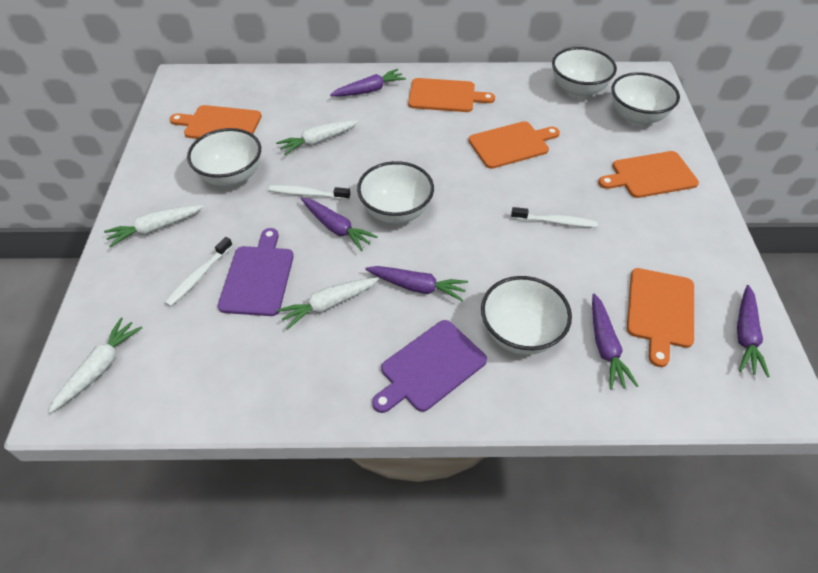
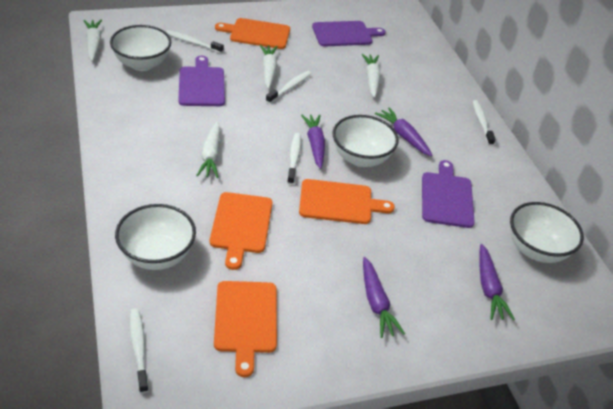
orange cutting board: [170,105,262,139] [408,78,495,112] [468,121,560,169] [598,151,699,198] [627,268,694,367] = 5 -> [210,192,273,270] [214,281,277,377] [215,18,290,49] [299,179,395,224] = 4
purple carrot: [301,198,378,251] [330,69,406,96] [365,266,468,301] [592,294,638,389] [737,285,770,377] = 5 -> [301,114,325,169] [363,257,405,338] [375,107,433,157] [479,244,515,320] = 4
purple cutting board: [218,228,294,316] [372,320,487,413] = 2 -> [179,56,225,106] [312,21,385,46] [422,160,475,228] = 3
white bowl: [187,128,261,186] [357,161,434,224] [481,276,572,355] [552,47,617,97] [612,72,680,125] = 5 -> [110,25,171,71] [115,204,196,270] [332,115,399,167] [510,202,584,263] = 4
white toothbrush: [165,237,233,307] [269,185,350,200] [511,207,598,228] = 3 -> [130,308,149,393] [166,30,224,53] [266,71,311,103] [287,133,301,185] [473,100,496,146] = 5

